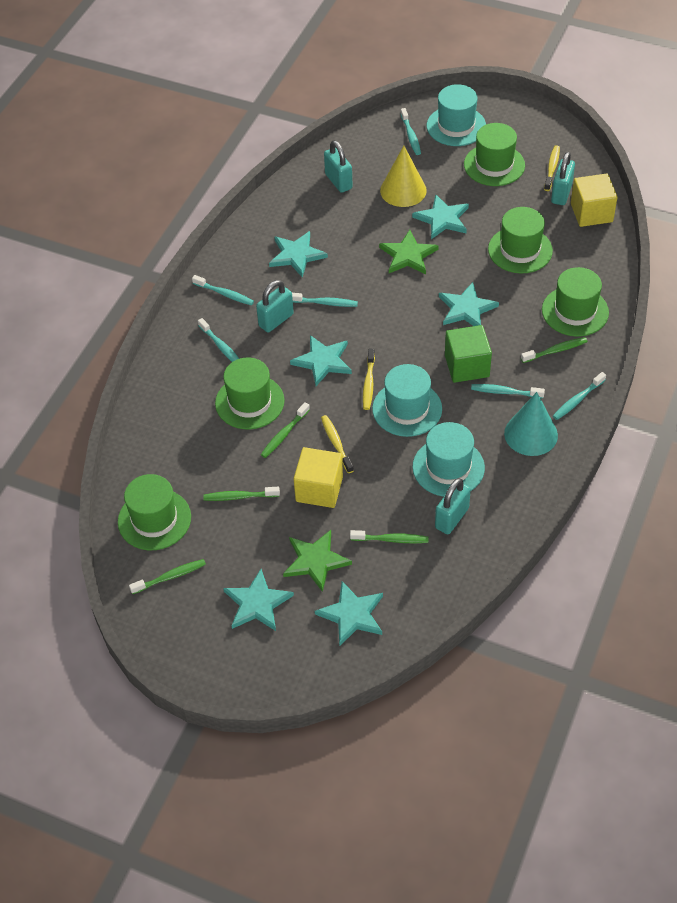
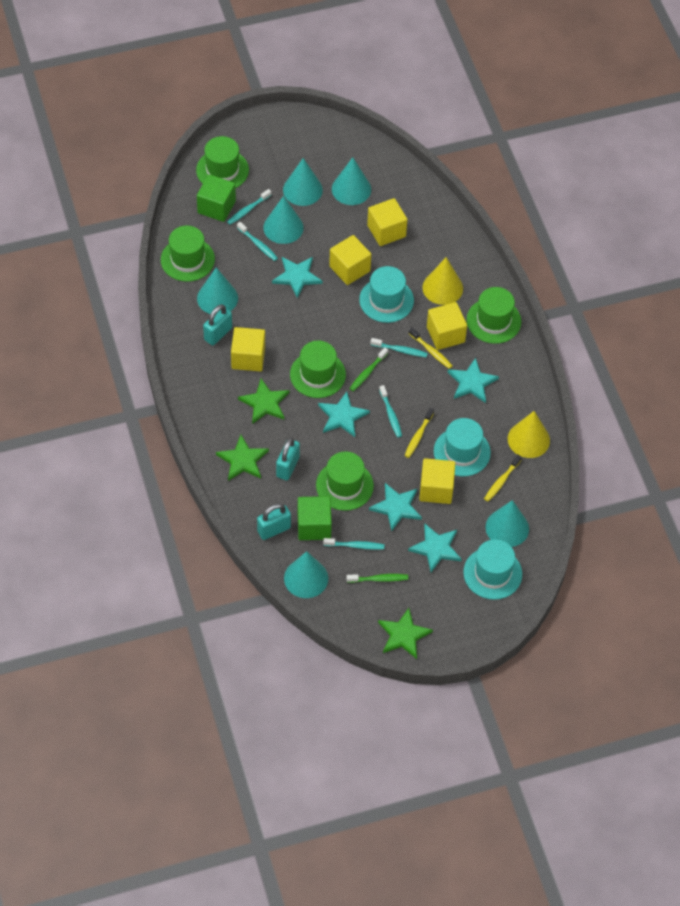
green cube: [445,325,492,383] = 1 -> [197,174,236,222] [298,496,332,540] = 2
green star: [283,530,352,592] [379,230,439,275] = 2 -> [216,435,269,481] [238,379,289,424] [378,608,433,659] = 3
green toothbrush: [129,559,206,594] [203,487,280,501] [261,402,310,458] [350,530,429,543] [521,337,588,363] = 5 -> [346,574,408,583] [349,347,388,391] = 2
turquoise cone: [504,392,558,456] = 1 -> [197,267,238,314] [263,196,304,244] [283,158,323,206] [284,551,328,598] [332,157,371,205] [485,500,529,547] = 6
turquoise padlock: [256,280,294,332] [324,140,353,193] [435,478,471,534] [551,152,575,205] = 4 -> [203,304,232,346] [257,503,291,540] [276,437,300,480] = 3
turquoise star: [223,569,294,631] [269,231,328,278] [290,335,352,386] [315,581,383,646] [412,194,469,239] [439,282,499,326] = 6 -> [272,257,322,298] [318,392,370,437] [369,483,422,531] [408,524,462,572] [448,358,499,403] = 5
turquoise toothbrush: [192,275,254,306] [198,318,239,362] [292,293,358,307] [401,108,421,155] [471,384,545,398] [553,372,606,420] = 6 -> [227,189,271,225] [237,222,278,261] [323,538,385,550] [370,338,428,358] [379,385,402,438] = 5
yellow cone: [380,146,427,207] = 1 -> [422,257,463,305] [508,411,550,458] = 2
yellow cube: [293,447,343,508] [571,173,617,227] = 2 -> [231,327,265,371] [329,235,371,285] [367,198,407,246] [419,458,455,504] [427,302,467,350] = 5

